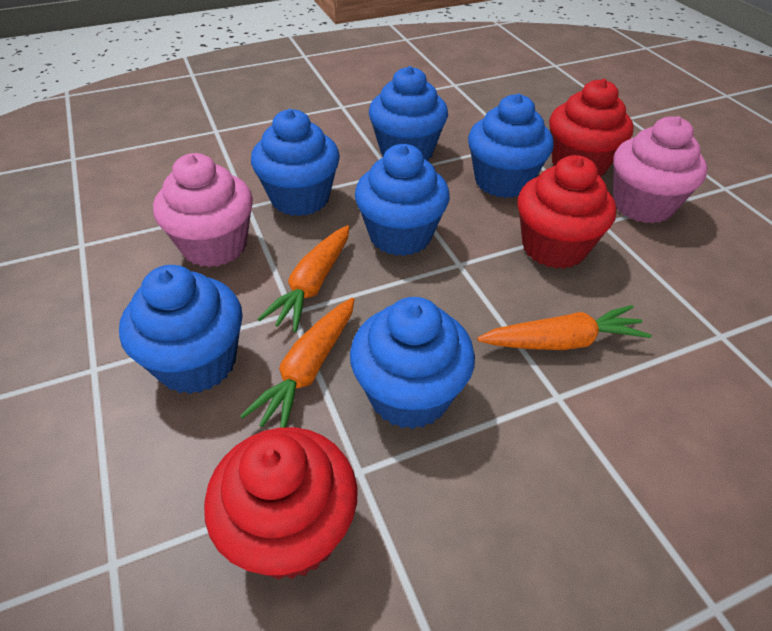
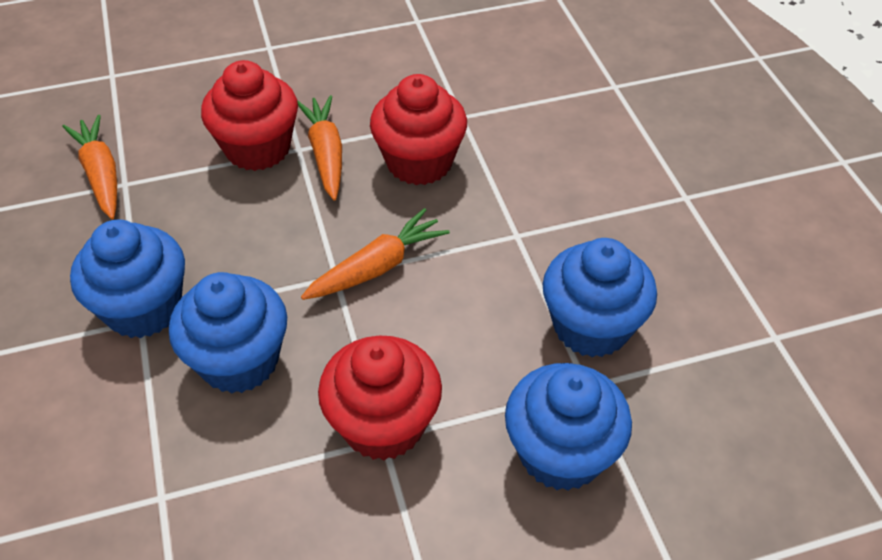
blue cupcake: [119,265,243,394] [251,109,340,216] [350,297,475,429] [355,144,450,256] [369,66,448,161] [468,94,554,198] = 6 -> [70,219,185,338] [169,272,287,394] [505,363,632,491] [543,238,657,357] = 4
pink cupcake: [153,153,253,267] [613,116,707,224] = 2 -> none = 0

